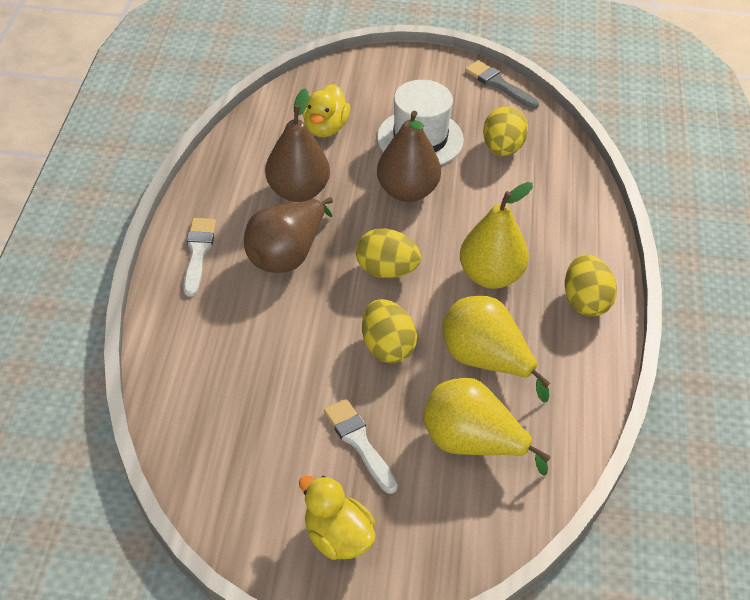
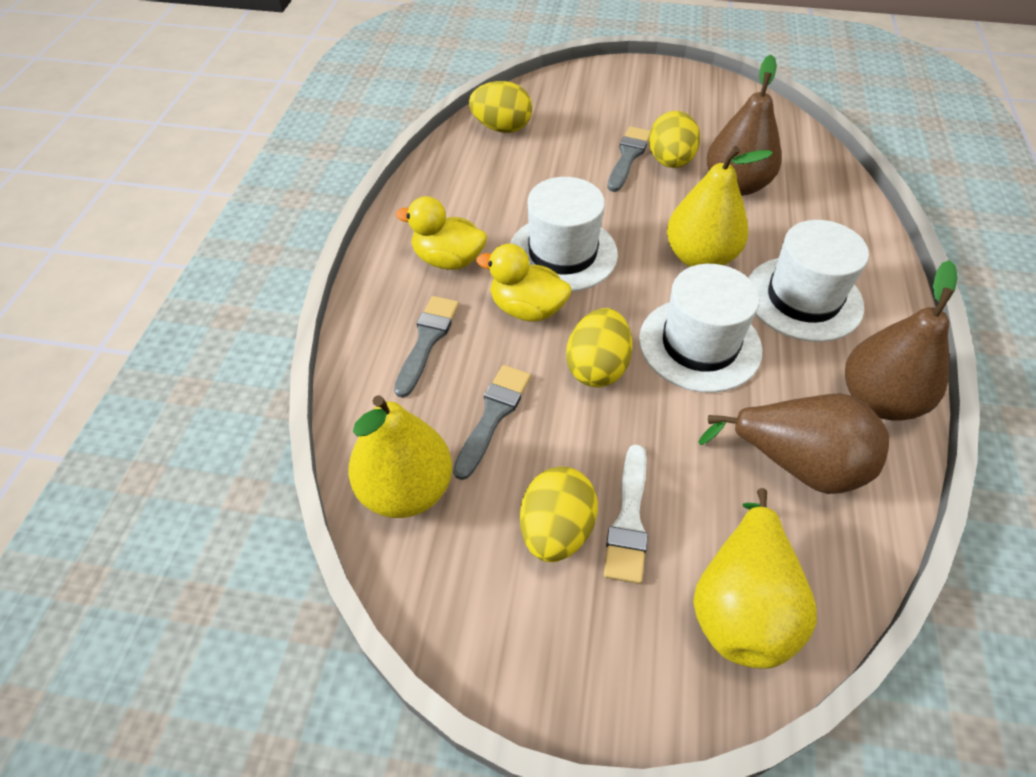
grey brush: [465,60,539,109] = 1 -> [394,296,459,398] [453,365,531,480] [607,126,650,192] = 3
white brush: [183,218,216,297] [324,399,398,494] = 2 -> [604,444,648,584] = 1
white hat: [377,80,464,165] = 1 -> [510,177,618,292] [639,264,762,393] [748,220,869,342] = 3

